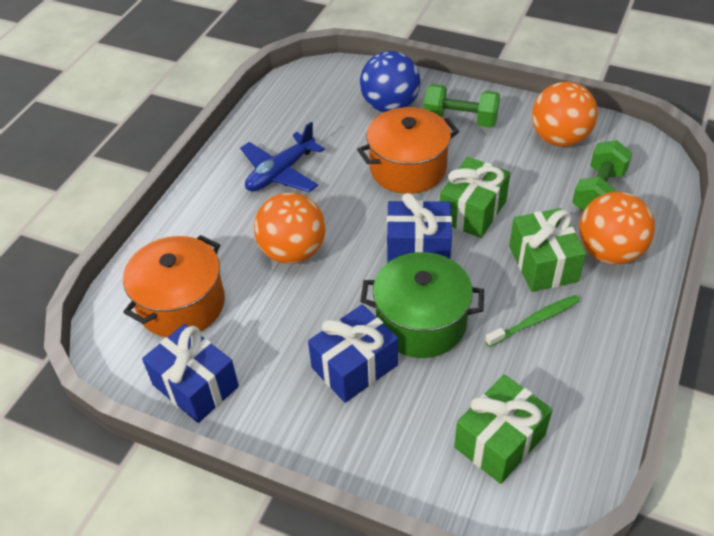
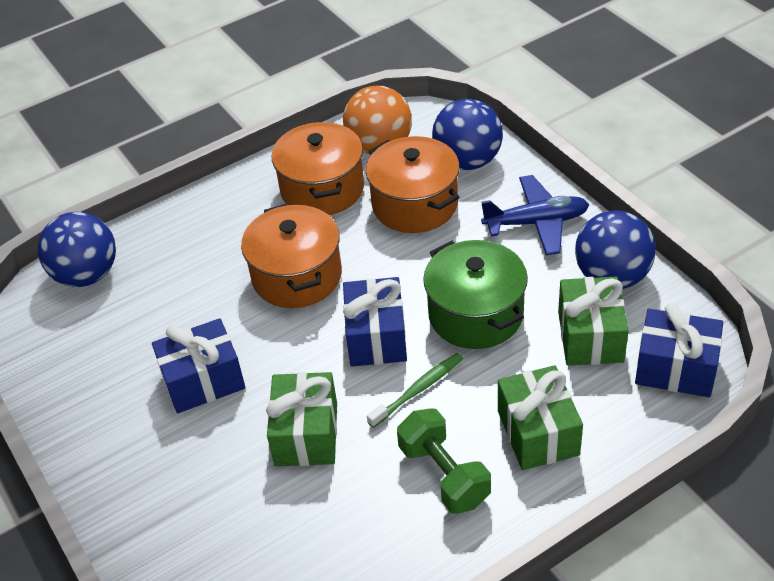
blue ball: [360,51,421,112] = 1 -> [38,212,116,287] [432,99,503,170] [575,211,656,289] = 3
green dumbbell: [424,84,500,128] [572,140,632,211] = 2 -> [397,408,491,514] = 1
orange ball: [254,193,325,264] [532,82,598,147] [579,192,655,265] = 3 -> [343,85,412,154] = 1
orange pot: [123,235,225,337] [357,107,459,194] = 2 -> [241,203,342,308] [272,121,364,215] [366,136,460,233] = 3

